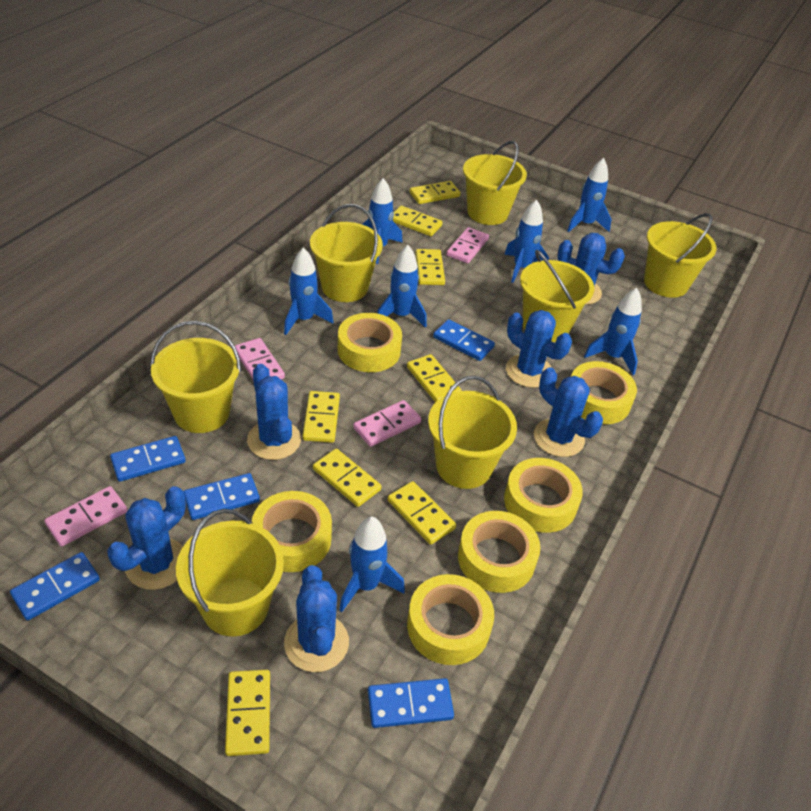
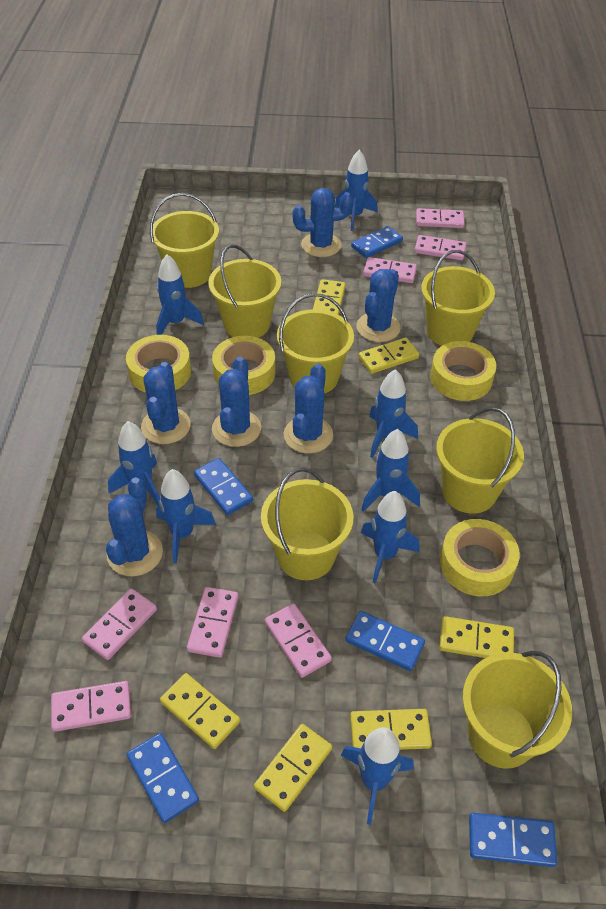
blue rocket: [284,247,334,335] [339,517,405,612] [362,178,403,264] [377,245,427,328] [504,200,549,283] [567,158,611,232] [584,288,642,375] = 7 -> [108,421,160,506] [156,254,204,335] [156,469,216,564] [335,150,377,231] [341,727,414,825] [361,429,420,512] [361,491,420,584] [369,369,418,458] = 8
pink domino: [44,486,128,546] [235,338,285,379] [353,400,421,447] [446,227,489,263] = 4 -> [51,681,131,732] [82,589,157,660] [187,587,238,658] [265,603,332,678] [363,257,417,283] [415,235,466,260] [416,208,465,228] = 7
yellow domino: [225,670,270,756] [303,391,340,443] [313,449,382,507] [388,481,456,545] [393,206,442,236] [407,354,462,403] [410,181,461,204] [415,249,445,285] = 8 -> [160,673,240,749] [254,724,332,812] [313,279,346,315] [350,709,432,750] [359,338,419,374] [439,616,514,658] = 6
yellow tape: [252,491,332,572] [338,313,402,372] [407,574,494,665] [458,511,541,593] [504,458,583,533] [571,361,637,424] = 6 -> [126,335,191,393] [212,336,275,395] [430,341,496,401] [440,519,520,596] = 4

